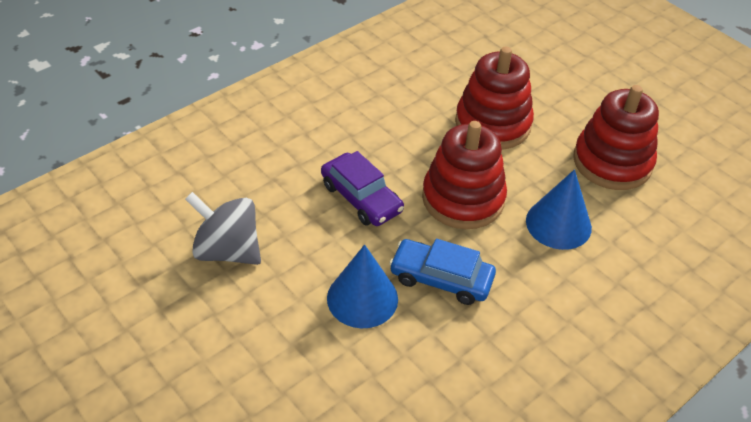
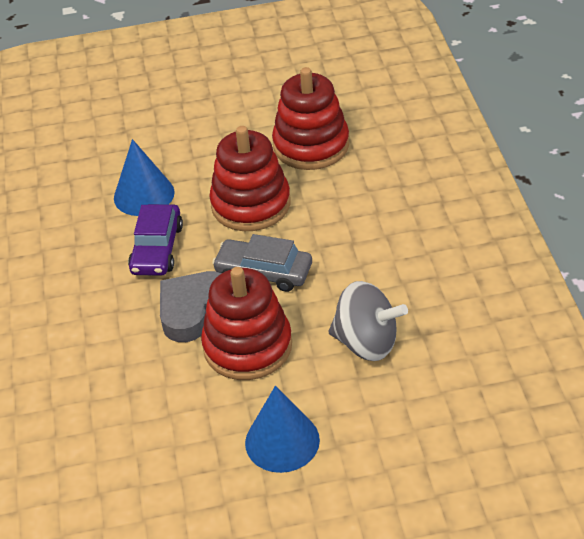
blue car: [389,239,496,305] = 1 -> none = 0
grey car: none = 0 -> [212,234,312,292] = 1
grey heart: none = 0 -> [160,271,222,342] = 1

